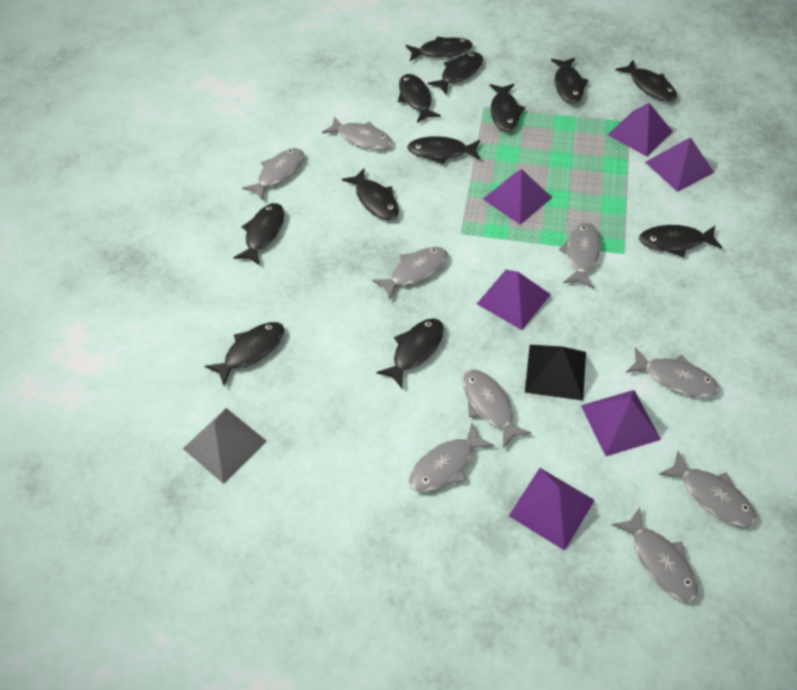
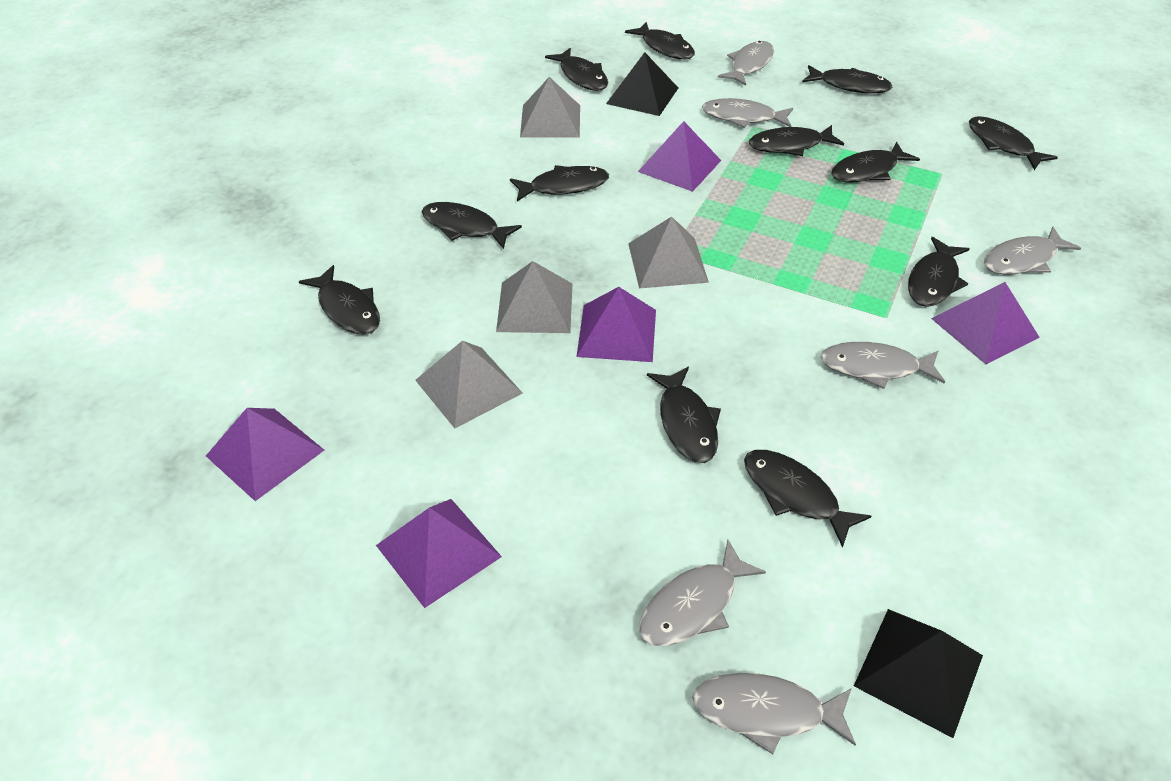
black pyramid: [525,345,586,401] = 1 -> [606,52,678,116] [854,609,983,738] = 2
grey fish: [242,148,304,201] [322,116,392,150] [372,247,448,300] [409,423,494,492] [462,369,531,448] [559,223,601,288] [612,507,698,603] [626,347,719,397] [659,450,757,527] = 9 -> [639,540,766,646] [692,673,856,754] [702,98,793,128] [718,41,774,86] [821,342,945,389] [984,227,1081,274] = 6
grey pyramid: [183,408,267,484] = 1 -> [415,341,523,428] [496,261,572,333] [520,77,580,138] [628,217,709,288] = 4
purple pyramid: [477,270,551,330] [483,169,552,225] [509,468,595,551] [581,390,661,456] [608,103,673,157] [645,137,714,192] = 6 -> [206,408,324,501] [376,499,502,608] [577,287,656,362] [638,121,721,192] [931,282,1040,364] = 5

